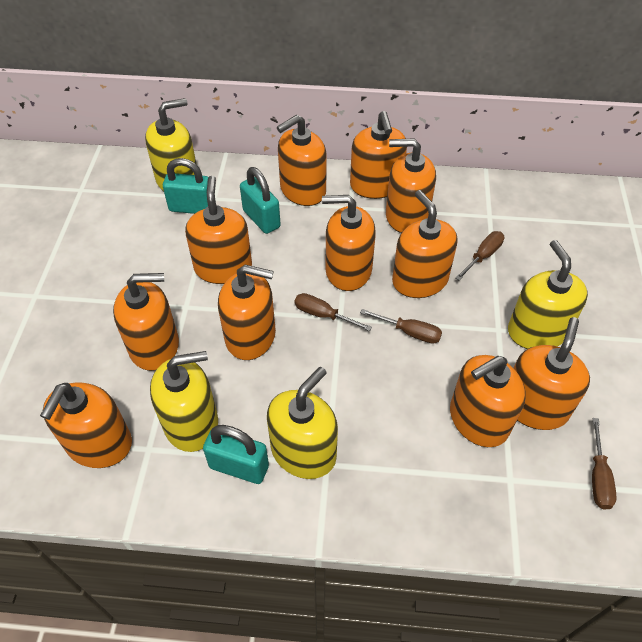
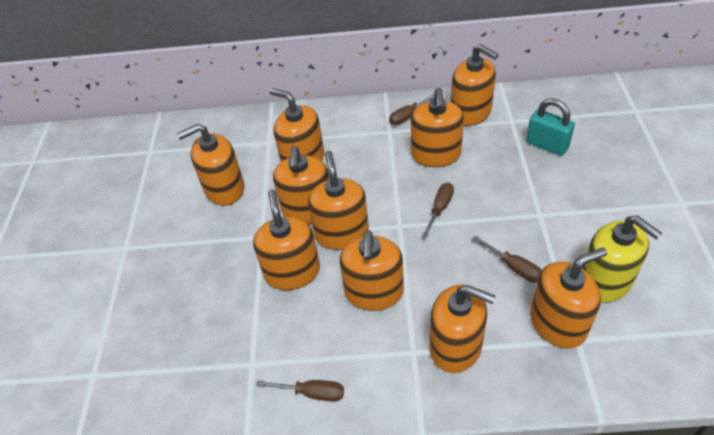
orange soap dispenser: [40,382,132,468] [113,273,179,371] [185,176,252,284] [218,265,276,360] [277,115,327,206] [322,195,376,291] [350,111,407,199] [386,138,436,233] [392,190,458,298] [450,355,526,447] [514,317,590,430] = 11 -> [177,124,244,206] [253,190,320,290] [270,88,324,162] [273,146,330,224] [308,151,369,250] [339,230,404,311] [411,88,464,167] [430,284,496,373] [451,44,498,126] [530,247,607,349] = 10
turquoise padlock: [163,158,208,214] [203,425,269,484] [240,167,280,234] = 3 -> [526,98,575,156] = 1
yellow soap dispenser: [145,98,197,191] [150,351,218,452] [267,367,338,479] [508,240,588,349] = 4 -> [582,215,662,303] = 1

